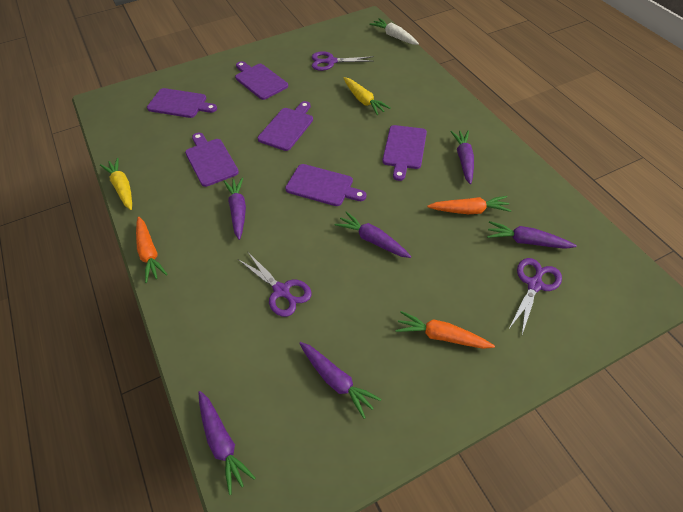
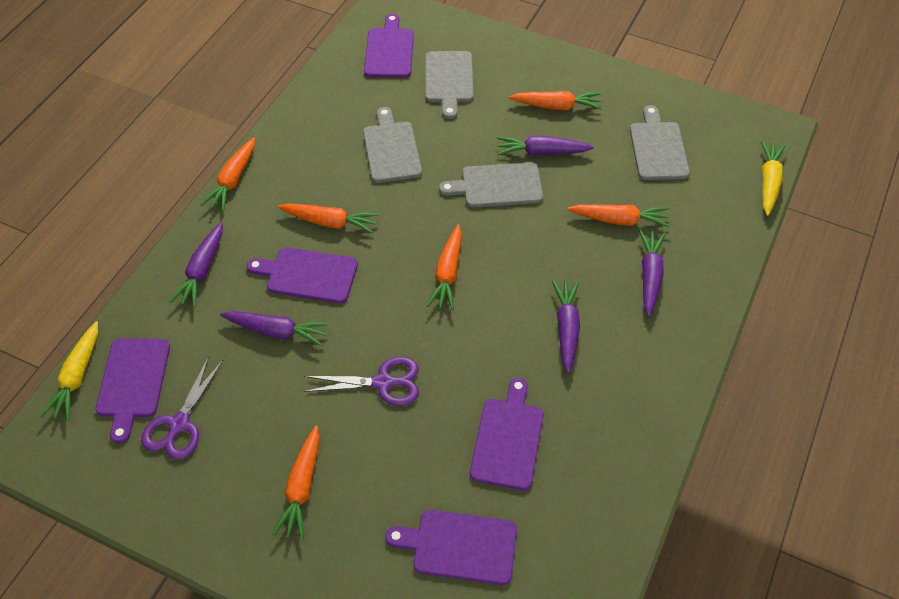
grey cutting board: none = 0 -> [363,107,422,183] [425,51,474,119] [439,162,543,207] [630,105,690,180] = 4
orange carrot: [136,217,168,283] [395,311,495,349] [427,196,511,214] = 3 -> [200,138,255,211] [272,425,320,540] [278,203,379,234] [427,224,462,310] [508,91,602,110] [567,204,670,227] = 6
purple carrot: [198,391,256,495] [224,177,246,240] [299,342,381,419] [335,211,411,258] [451,130,474,184] [487,221,577,249] = 6 -> [169,222,223,308] [220,311,329,346] [496,136,594,156] [552,280,580,374] [639,230,666,317] = 5
purple cutting board: [147,88,217,118] [185,133,239,187] [235,61,288,100] [258,101,313,151] [285,164,367,206] [382,125,427,181] = 6 -> [95,338,170,444] [247,247,358,303] [364,14,414,78] [385,510,517,585] [470,378,544,490] = 5
purple scissors: [238,251,312,317] [312,51,374,71] [509,258,562,334] = 3 -> [141,356,223,460] [304,357,419,406] = 2
white carrot: [369,18,419,45] = 1 -> none = 0

